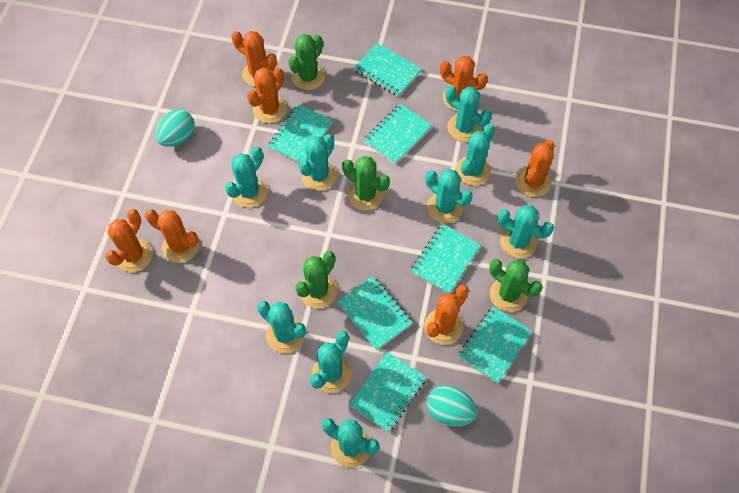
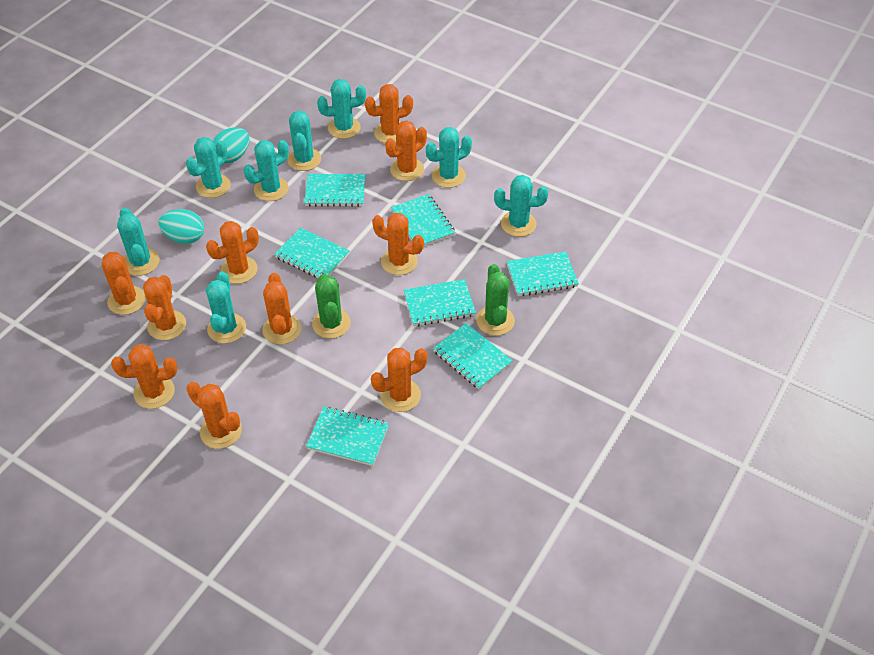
green cactus: [288,34,325,90] [295,251,337,308] [342,156,390,210] [489,259,542,312] = 4 -> [312,274,351,339] [476,264,515,336] = 2
orange cactus: [105,209,153,272] [145,209,199,263] [232,31,277,87] [247,67,287,123] [425,285,469,345] [440,56,488,111] [516,140,555,197] = 7 -> [102,252,146,315] [111,344,177,409] [143,275,186,340] [187,382,242,449] [206,221,259,284] [262,273,301,345] [365,84,413,143] [371,348,428,412] [372,213,424,275] [385,120,427,181] = 10
turquoise cactus: [225,146,267,208] [257,301,306,353] [299,134,337,191] [310,331,351,393] [322,418,379,468] [425,169,472,223] [445,86,492,142] [456,124,495,186] [497,205,554,258] = 9 -> [117,207,160,276] [186,137,231,198] [206,271,246,344] [244,140,289,201] [287,111,321,171] [317,79,366,139] [426,127,472,188] [494,175,548,237] = 8

